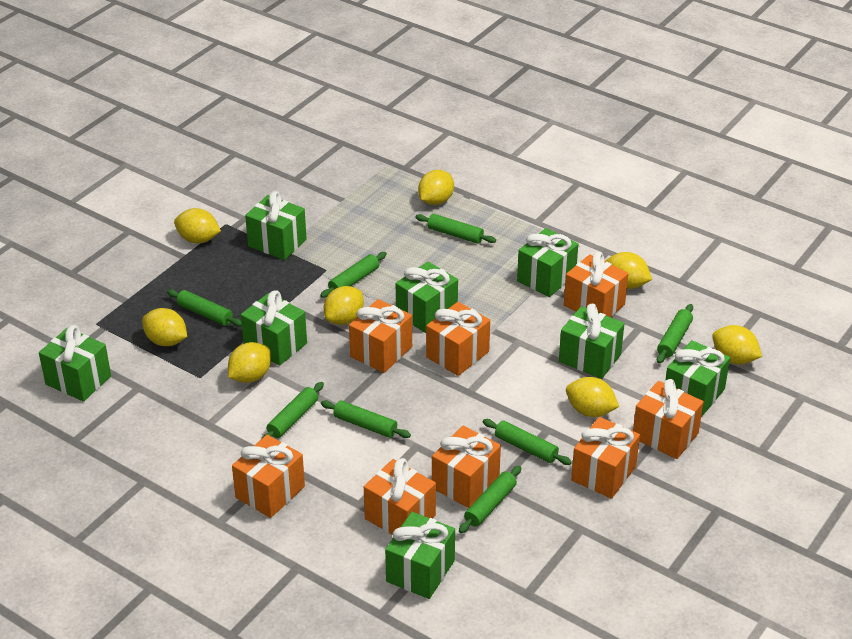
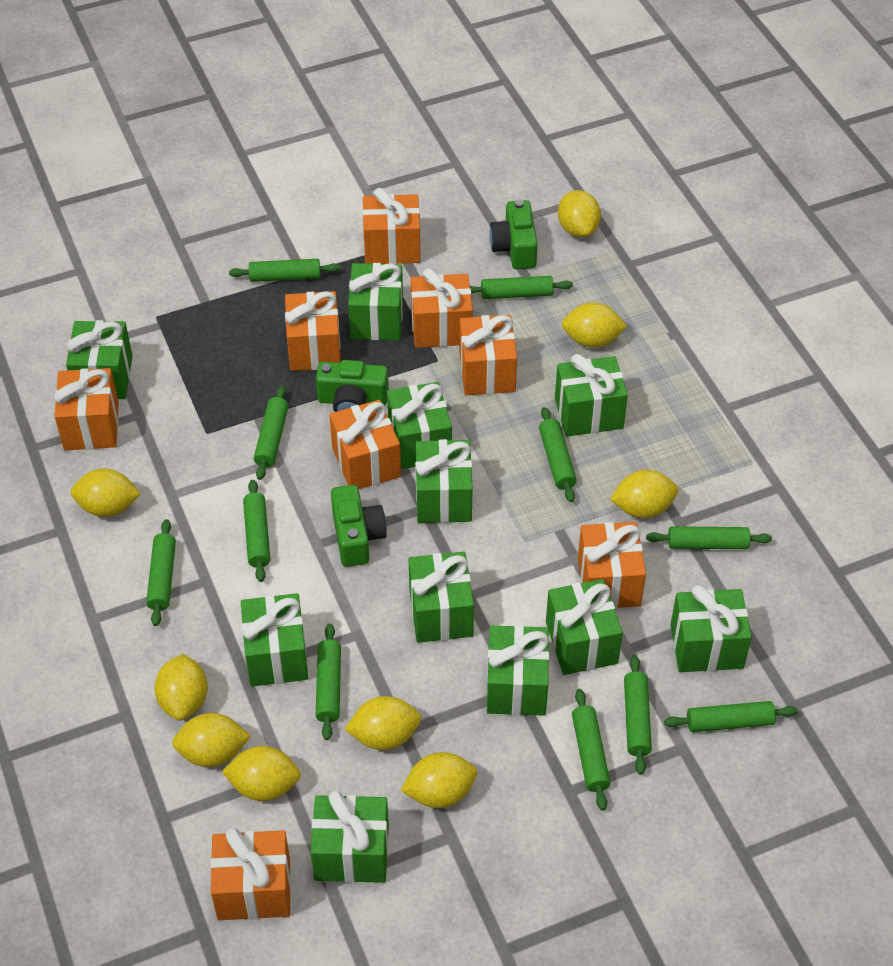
green camera: none = 0 -> [316,360,389,412] [331,485,387,567] [489,200,538,269] = 3
green gift: [39,325,111,402] [241,291,307,366] [245,191,307,260] [385,512,455,599] [396,262,458,333] [517,228,578,297] [559,304,624,379] [665,340,730,417] = 8 -> [66,320,133,399] [241,593,308,686] [311,791,389,883] [348,263,403,340] [387,382,452,469] [409,552,474,643] [415,439,473,523] [487,625,549,716] [546,579,623,675] [555,354,628,437] [671,585,752,672] = 11
green rolling pin: [167,290,242,326] [261,382,324,439] [320,252,387,298] [321,400,411,438] [415,214,496,244] [459,466,521,533] [483,419,572,465] [657,304,693,363] = 8 -> [146,519,176,626] [229,259,340,282] [243,480,271,582] [254,386,289,480] [316,624,341,740] [470,276,573,299] [539,407,577,502] [572,689,610,811] [624,655,652,775] [646,526,772,549] [664,701,798,732] = 11
yellow lemon: [142,308,187,346] [174,208,221,243] [228,342,271,383] [324,286,364,325] [418,170,454,205] [566,377,619,417] [605,252,652,289] [712,325,762,364] = 8 -> [71,468,141,517] [154,654,208,721] [172,713,251,767] [222,746,301,801] [344,696,421,750] [401,752,477,808] [558,190,601,237] [562,302,627,348] [610,470,678,518] = 9

